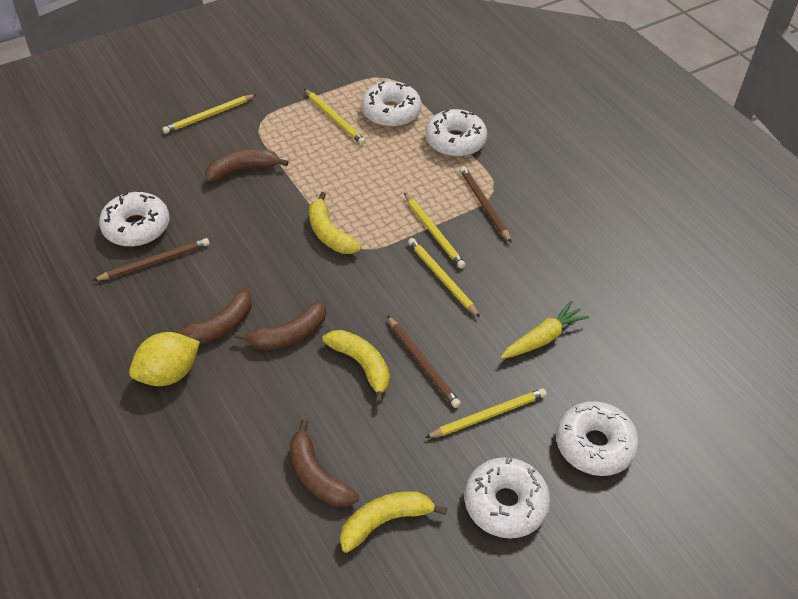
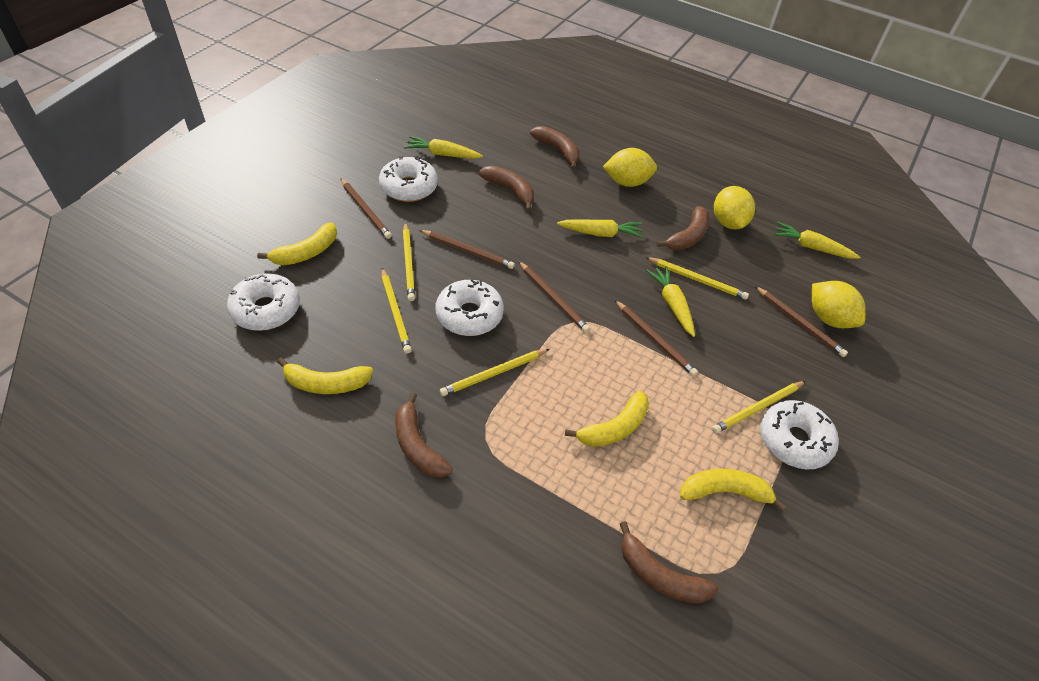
brown banana: [176,289,252,345] [205,149,289,182] [234,301,326,350] [290,419,359,507] = 4 -> [395,392,453,478] [479,166,534,211] [530,126,580,170] [620,521,719,604] [656,206,709,250] = 5
brown pencil: [92,238,210,281] [387,316,461,408] [460,166,512,243] = 3 -> [340,178,392,239] [419,230,515,269] [518,261,590,333] [615,300,698,377] [755,286,848,357] = 5
white donut: [99,192,169,247] [361,81,422,127] [425,109,487,157] [464,457,550,538] [556,401,639,476] = 5 -> [227,273,300,331] [379,156,438,202] [436,279,504,336] [760,400,839,470] = 4
yellow banana: [309,192,361,254] [322,330,390,404] [340,491,447,553] = 3 -> [257,222,337,265] [277,358,373,394] [565,391,649,447] [680,469,787,511] = 4
yellow carrot: [501,301,589,359] = 1 -> [404,136,483,159] [557,219,643,238] [646,266,695,337] [773,222,860,259] = 4
yellow lemon: [129,332,200,386] = 1 -> [603,148,657,187] [714,186,755,229] [812,281,866,328] = 3

